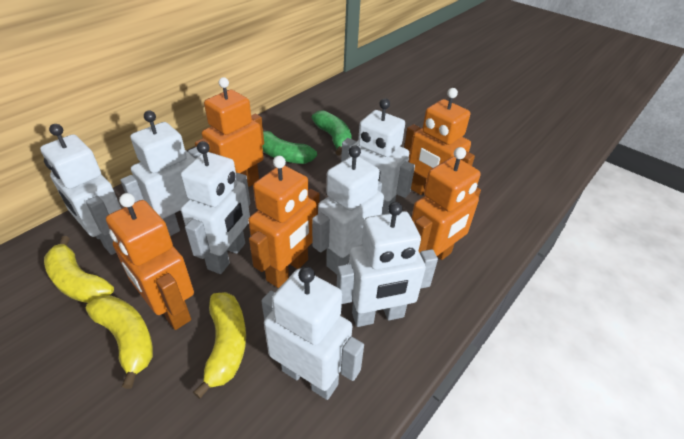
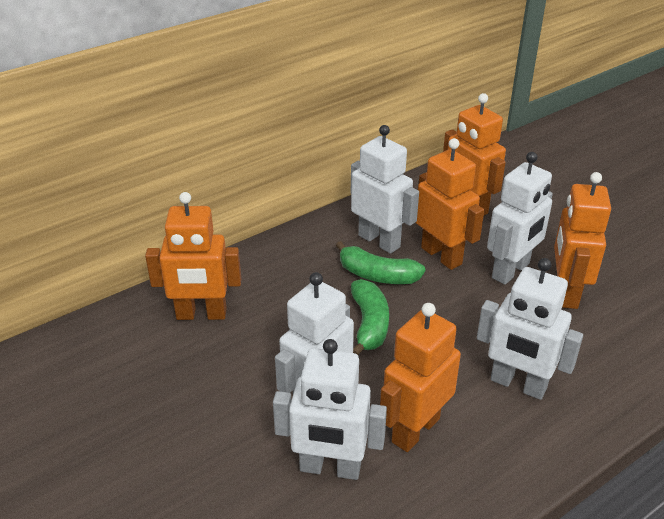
white robot: [40,124,121,255] [120,110,202,236] [181,141,251,274] [261,267,364,400] [312,145,384,274] [337,202,438,327] [341,98,415,215] = 7 -> [273,339,387,480] [275,272,354,394] [351,125,419,254] [477,258,583,400] [487,152,553,285] = 5
yellow banana: [44,236,114,303] [86,295,153,389] [193,292,246,399] = 3 -> none = 0

